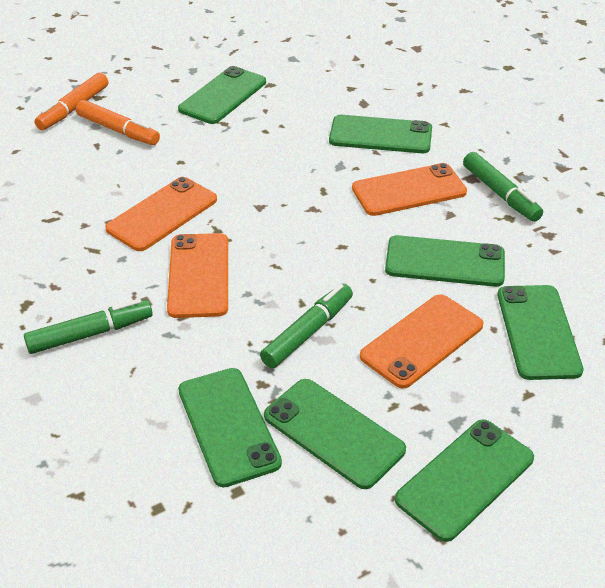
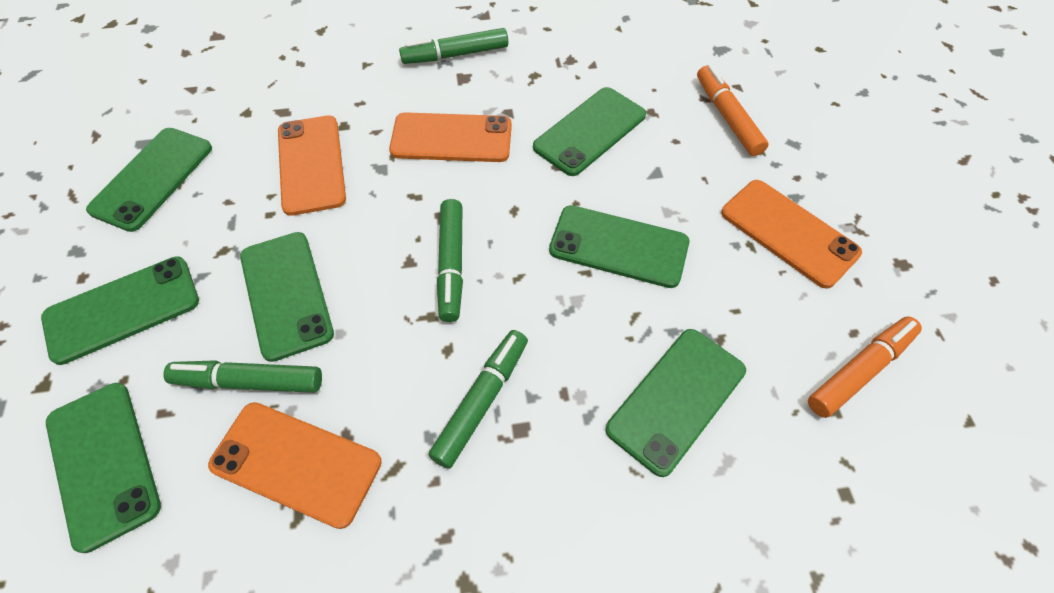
green marker: [24,299,153,354] [260,284,353,368] [463,152,543,222] = 3 -> [163,360,322,393] [399,28,508,64] [428,330,528,469] [437,199,463,322] = 4

